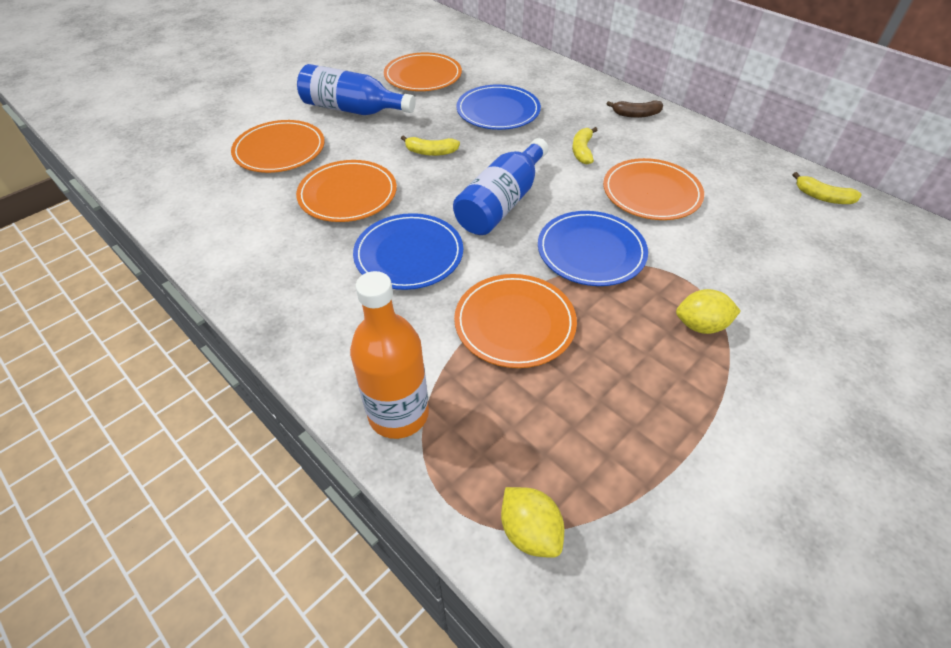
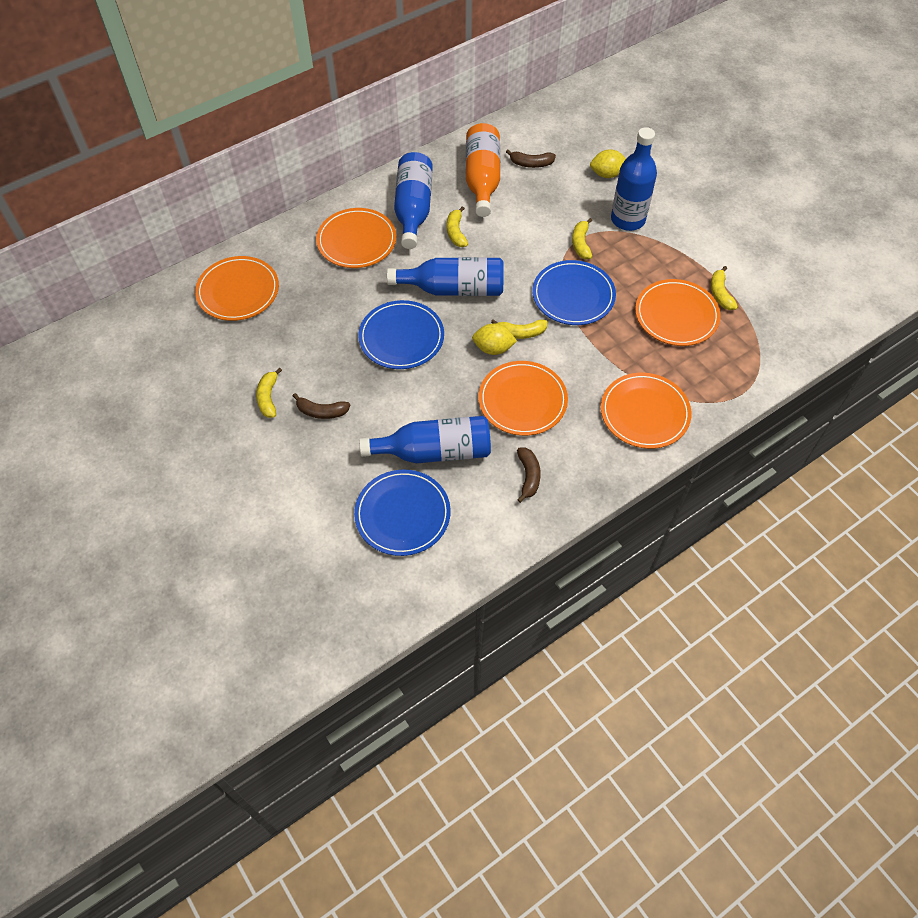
blue bottle: [297,64,416,115] [453,138,549,235] = 2 -> [359,416,491,463] [387,257,504,296] [394,152,433,249] [611,127,657,231] = 4
brown banana: [607,100,663,118] = 1 -> [293,393,350,419] [506,150,556,168] [517,448,541,503] = 3
yellow banana: [401,135,460,156] [572,127,597,164] [792,172,862,204] = 3 -> [256,368,282,418] [447,206,468,247] [491,319,547,339] [572,218,592,259] [711,266,738,310] = 5

